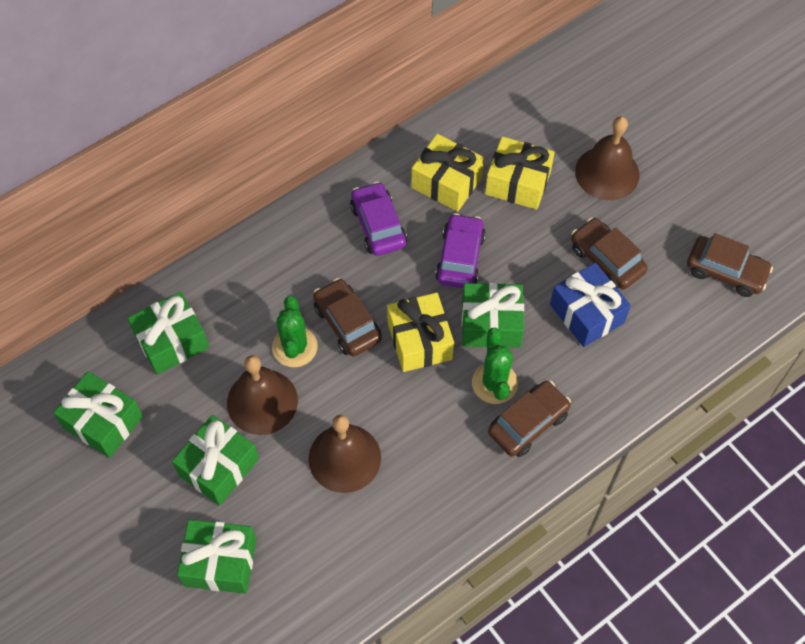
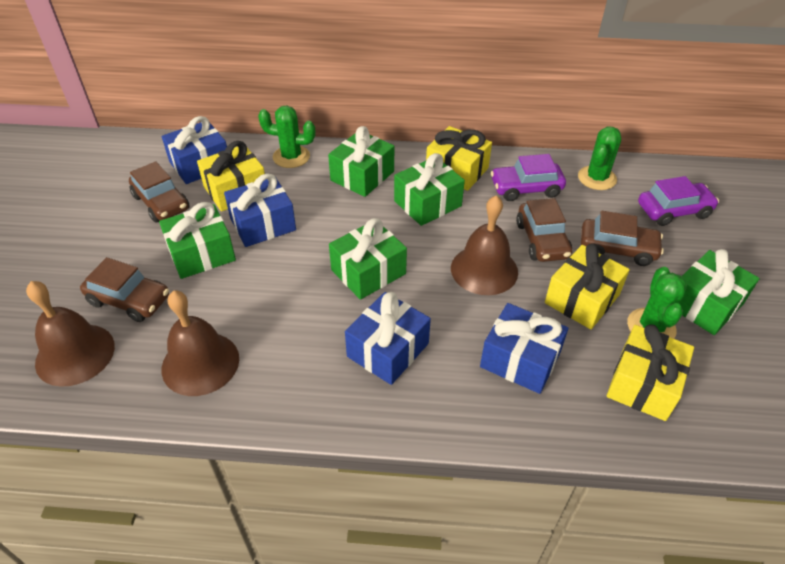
blue gift: [550,263,631,347] = 1 -> [162,116,227,184] [224,173,296,247] [345,292,431,385] [480,303,568,394] = 4
green cactus: [272,296,318,367] [472,328,518,404] = 2 -> [258,106,315,168] [578,127,621,190] [627,267,687,339] = 3
yellow gift: [387,292,454,372] [411,134,484,212] [485,136,555,210] = 3 -> [197,141,265,212] [426,126,492,191] [545,243,630,329] [606,324,694,421] = 4

